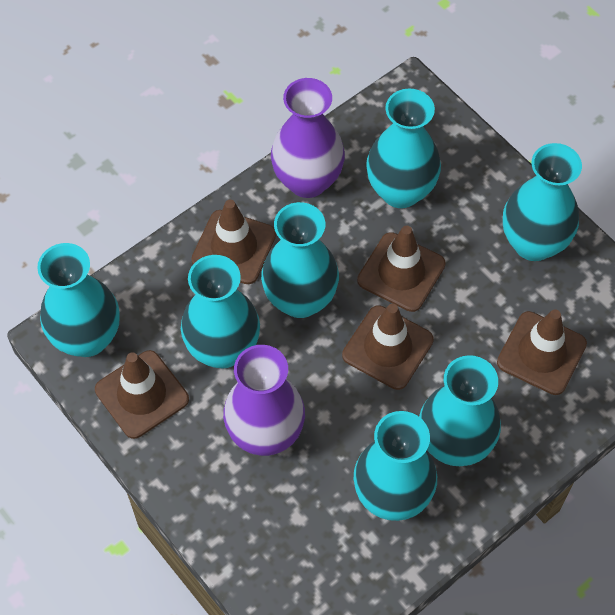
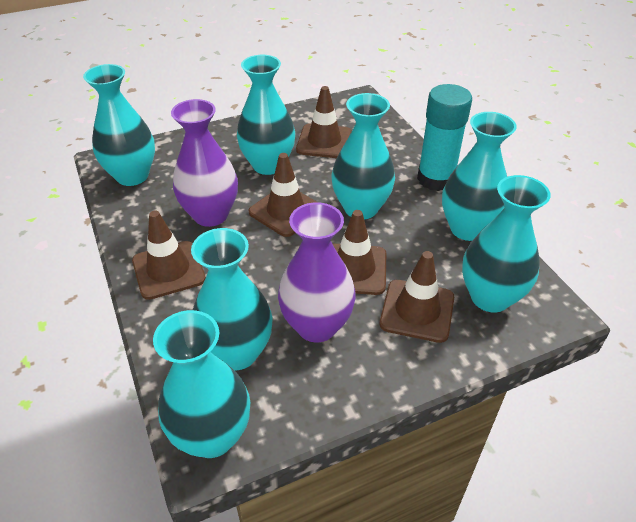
turquoise glue stick: none = 0 -> [417,84,472,191] = 1

